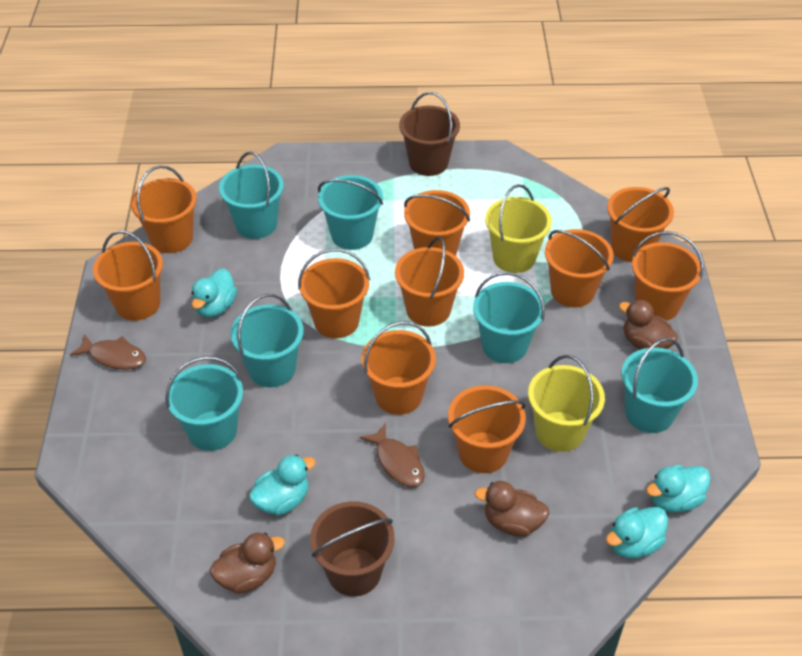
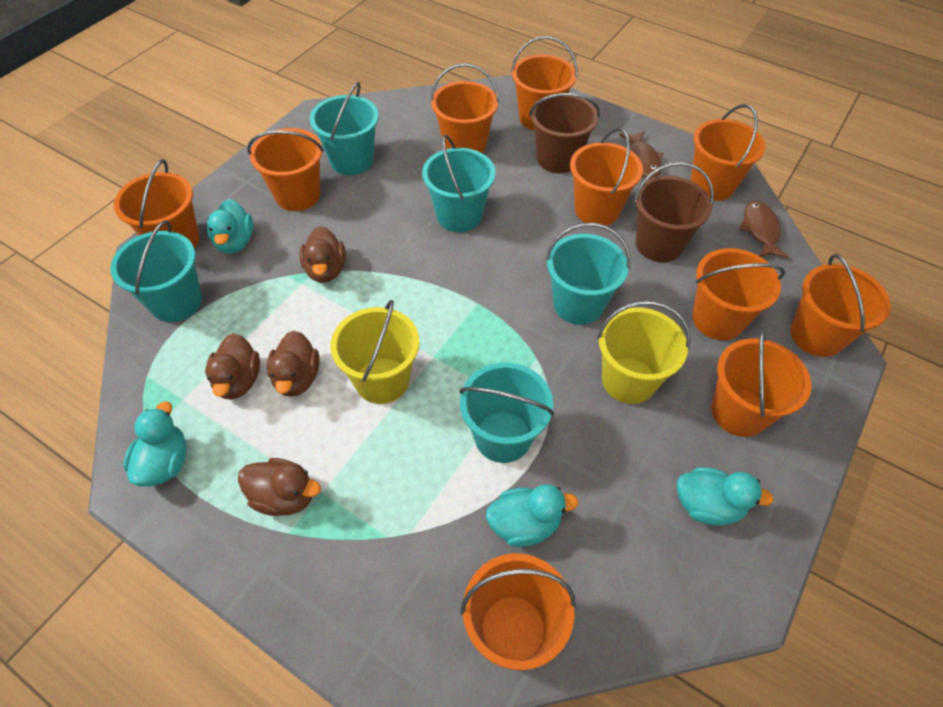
brown duck: [210,533,285,594] [474,481,549,537] [619,299,678,350] = 3 -> [205,333,260,400] [238,458,321,516] [267,331,319,397] [300,226,346,283] = 4
turquoise bucket: [165,356,243,451] [219,152,284,239] [230,294,304,388] [318,175,383,250] [473,272,545,363] [622,338,698,433] = 6 -> [110,220,202,322] [310,82,379,175] [422,134,495,232] [460,362,554,463] [545,223,630,325] = 5

